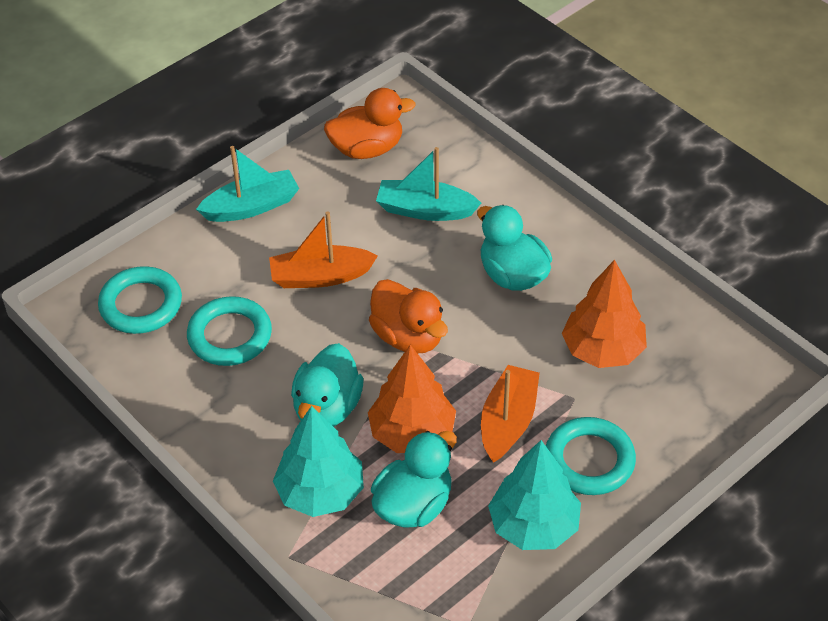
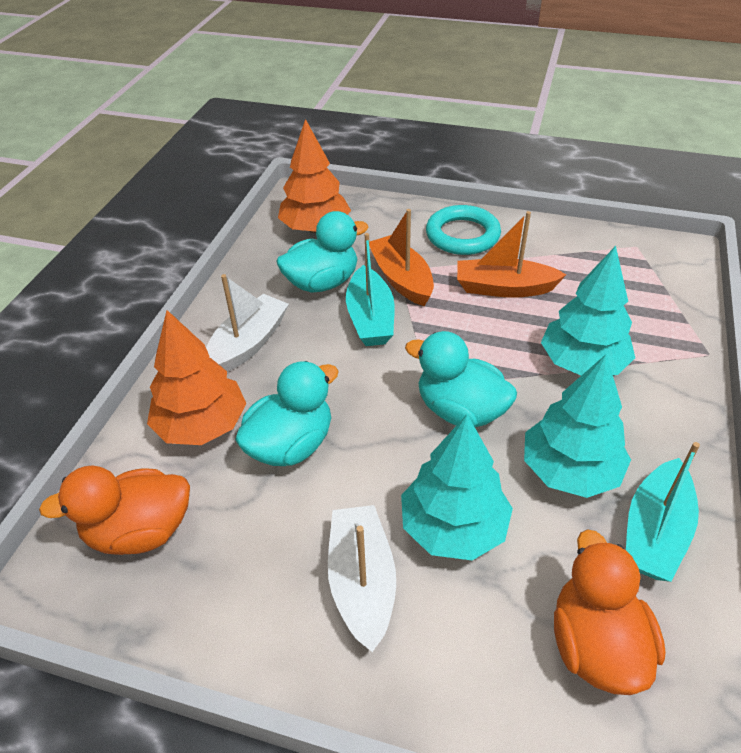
turquoise ring: [98,266,182,334] [187,296,272,366] [546,417,636,495] = 3 -> [426,205,501,255] = 1
turquoise tree: [273,406,364,517] [488,440,581,550] = 2 -> [401,414,513,560] [524,354,631,498] [541,246,635,375] = 3
white boat: none = 0 -> [206,274,289,372] [328,505,396,652] = 2

